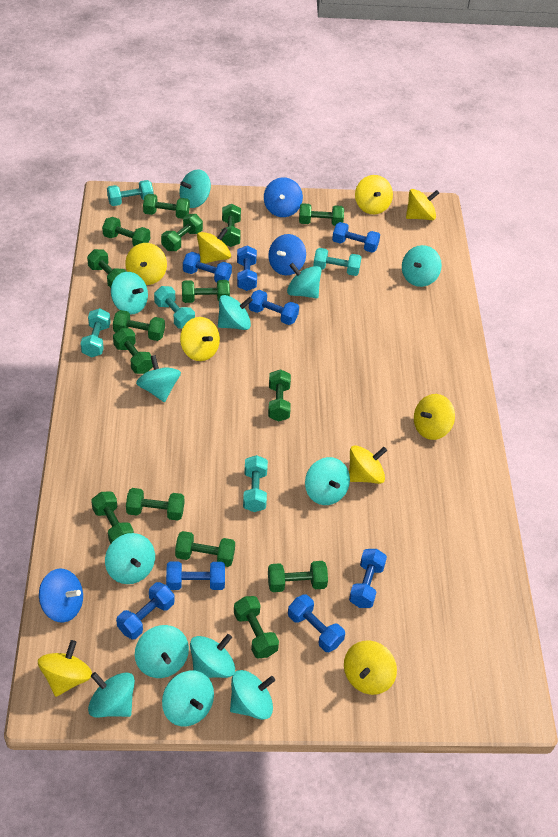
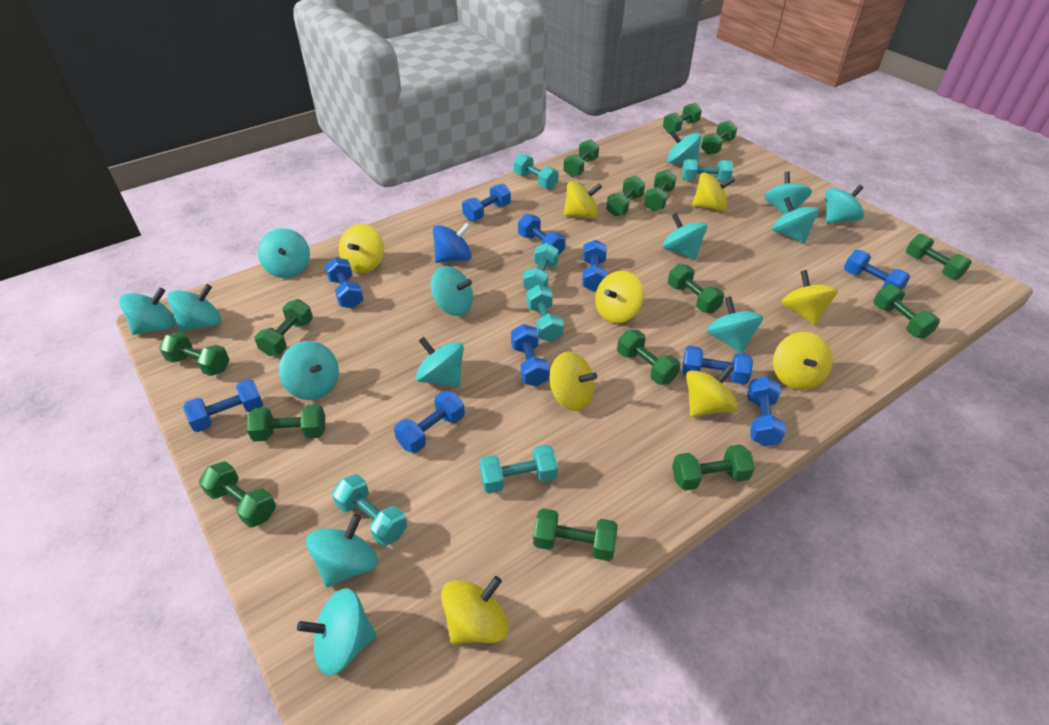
blue dumbbell: [116,582,175,639] [166,562,225,590] [183,252,232,282] [237,245,257,291] [249,290,299,325] [288,594,345,652] [332,222,380,252] [349,549,387,608] = 8 -> [183,379,263,432] [325,257,364,308] [394,391,465,453] [462,183,511,221] [511,324,550,387] [518,214,565,255] [582,240,607,292] [682,346,753,385] [747,376,786,446] [844,250,910,290] = 10
blue spinning top: [39,569,83,623] [264,177,303,217] [268,234,306,276] = 3 -> [433,222,472,263] = 1
turquoise dumbbell: [80,308,111,357] [107,180,154,206] [154,286,195,329] [243,455,268,512] [313,248,362,276] = 5 -> [332,474,407,546] [479,444,558,493] [514,154,559,189] [523,243,559,290] [526,285,564,342] [682,159,733,181] = 6
turquoise spinning top: [88,672,135,718] [105,533,155,584] [111,272,148,314] [135,625,189,678] [136,355,181,402] [162,671,214,726] [179,170,211,208] [190,634,235,678] [218,295,253,330] [230,670,275,720] [287,263,322,298] [305,457,350,505] [402,245,442,287] = 13 -> [119,288,175,335] [167,284,221,332] [258,228,310,278] [279,341,339,400] [297,588,376,676] [306,514,378,587] [416,337,464,387] [431,266,473,316] [662,213,707,260] [667,131,701,165] [707,296,763,353] [764,171,812,214] [772,197,819,243] [825,185,864,224] = 14

